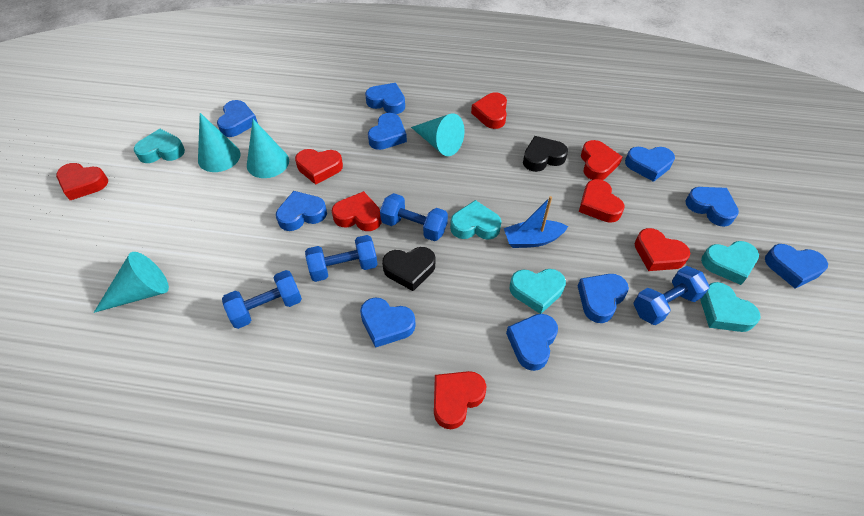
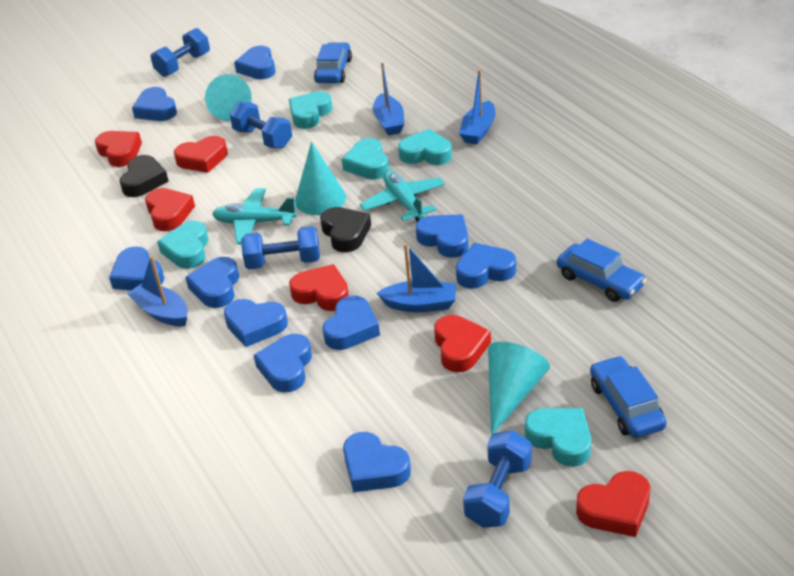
blue boat: [504,196,568,248] = 1 -> [127,256,188,326] [373,62,404,135] [377,244,456,312] [459,70,496,144] = 4
blue car: none = 0 -> [314,42,352,83] [557,239,646,302] [590,356,667,438] = 3
red heart: [56,163,108,200] [295,149,343,185] [332,191,382,231] [434,371,486,429] [471,92,507,129] [579,179,625,223] [581,140,622,180] [635,228,690,271] = 8 -> [95,131,142,167] [145,188,195,231] [174,136,228,173] [289,264,349,311] [434,315,491,372] [576,471,650,537] = 6
turquoise cone: [94,252,169,313] [198,113,240,172] [247,119,289,178] [411,113,465,156] = 4 -> [205,74,252,121] [295,142,346,215] [488,342,550,435] = 3
turquoise plane: none = 0 -> [212,188,297,244] [360,170,445,222] = 2

